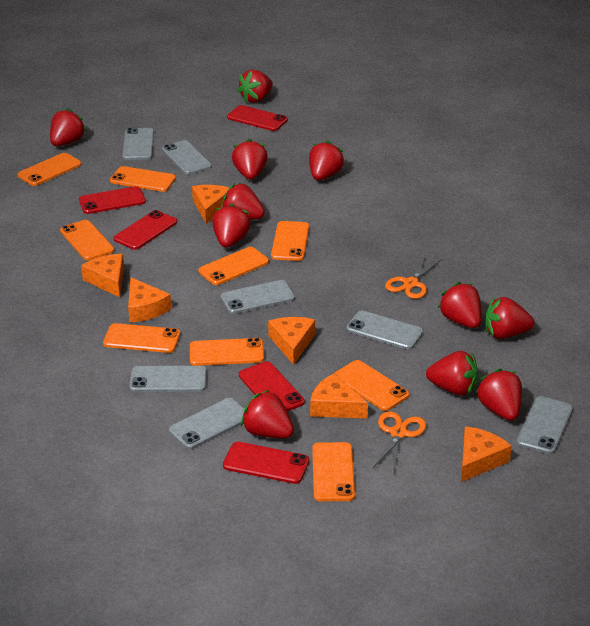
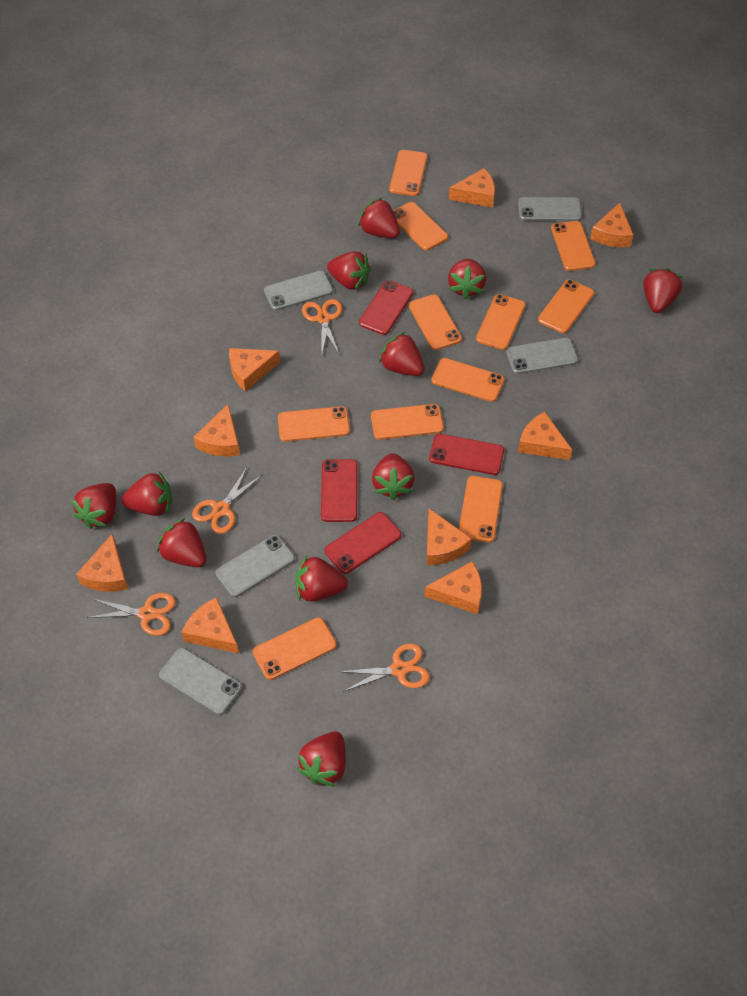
grey phone: [122,128,154,160] [129,366,207,392] [162,140,212,175] [169,398,245,449] [221,280,295,314] [346,311,423,350] [516,396,573,454] = 7 -> [159,648,242,715] [216,535,295,597] [264,271,333,310] [506,338,578,374] [518,197,582,221] = 5
orange cheese: [81,254,124,297] [128,277,171,322] [192,185,229,224] [268,317,315,365] [310,373,368,419] [461,426,512,482] = 6 -> [76,534,128,592] [181,597,239,653] [194,404,240,456] [229,348,280,391] [424,561,482,614] [427,509,472,565] [449,168,495,208] [518,412,572,460] [590,203,633,247] = 9
orange phone: [18,153,81,186] [60,220,114,260] [103,323,180,353] [110,166,176,192] [190,338,264,366] [198,247,269,285] [271,221,309,261] [312,442,355,501] [335,360,410,411] = 9 -> [253,617,337,680] [278,406,350,442] [371,404,444,440] [389,150,428,196] [393,202,448,250] [409,294,462,350] [431,358,505,402] [459,476,503,542] [476,294,525,350] [538,280,594,333] [551,221,596,271] = 11
orange scissors: [373,411,426,471] [385,254,442,299] = 2 -> [87,593,175,636] [192,467,262,534] [302,299,342,355] [338,643,430,692] = 4
red phone: [79,186,146,214] [114,210,177,250] [223,442,309,484] [227,105,288,131] [239,361,305,411] = 5 -> [321,459,358,522] [324,512,402,574] [359,280,414,335] [429,434,504,475] = 4

